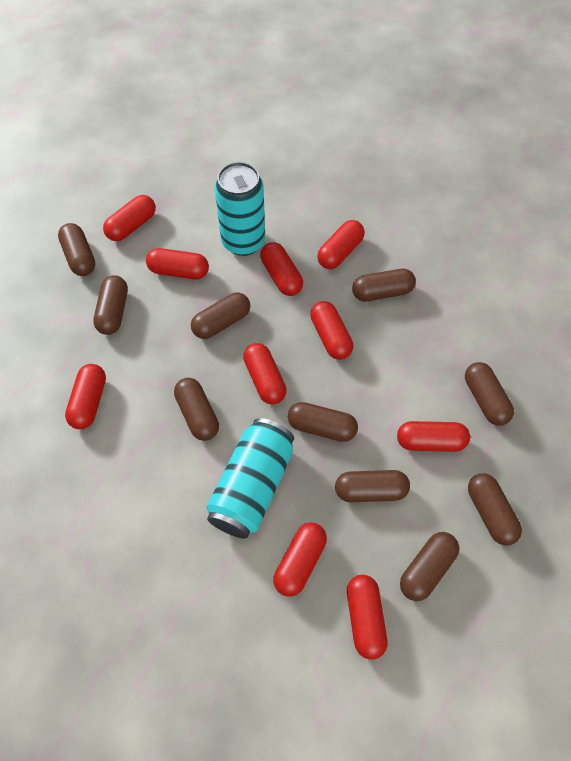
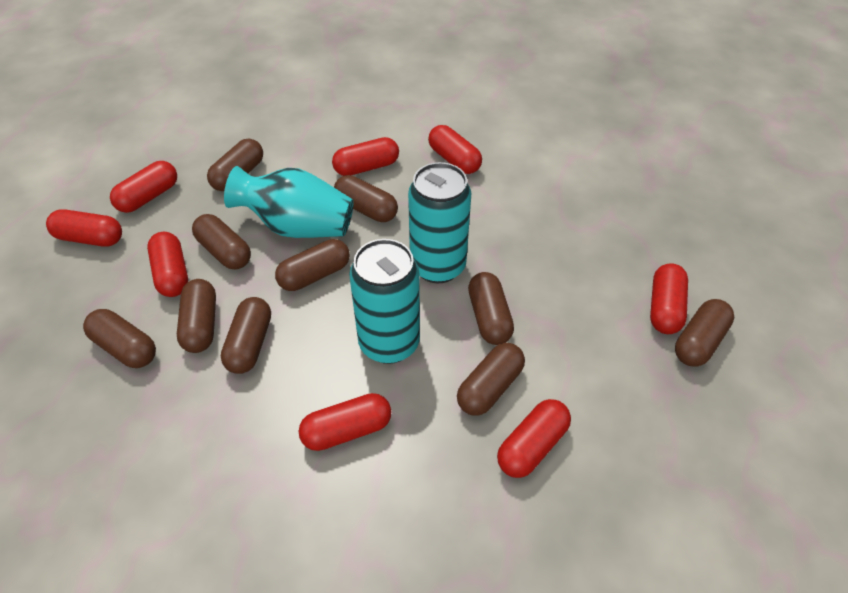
red capsule: [65,364,106,429] [103,195,156,241] [146,248,209,279] [243,343,287,405] [260,242,303,296] [273,522,327,597] [310,301,353,360] [317,220,365,269] [347,575,388,659] [397,421,470,452] = 10 -> [46,209,122,247] [110,161,177,213] [147,232,188,297] [299,393,391,451] [332,137,399,176] [428,125,482,174] [497,399,571,478] [650,263,688,334] = 8
turquoise vase: none = 0 -> [224,166,354,238] = 1

